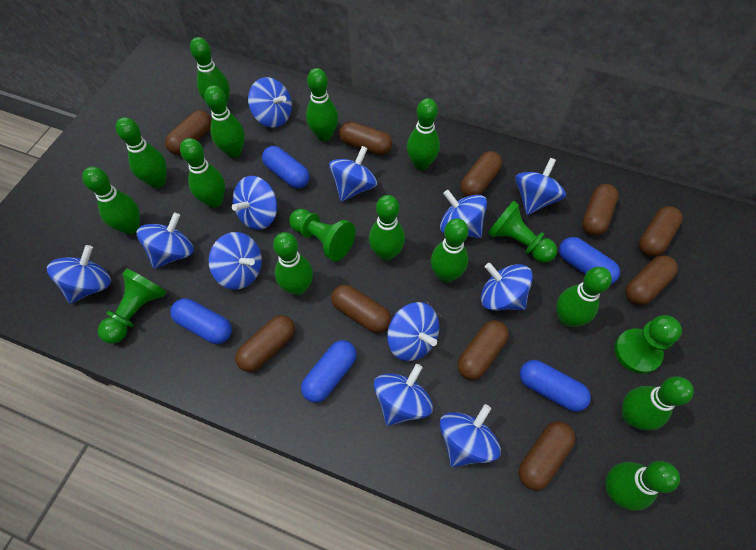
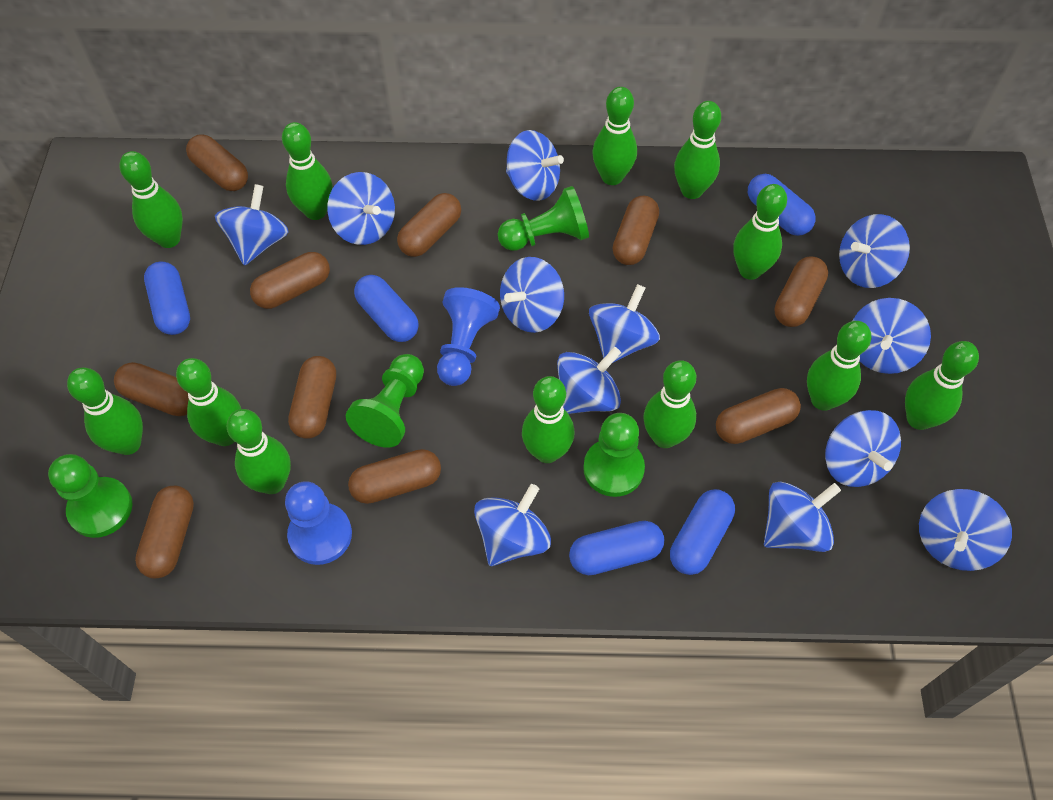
blue pawn: none = 0 -> [285,481,352,565] [437,287,500,386] = 2
green bowling pin: [82,167,140,235] [116,117,167,188] [180,138,225,208] [190,37,230,106] [204,85,245,158] [273,232,313,295] [306,68,338,141] [369,195,405,261] [407,98,440,170] [431,218,469,283] [556,267,612,327] [605,461,680,511] [622,376,694,430] = 13 -> [67,367,143,455] [119,151,183,248] [176,358,241,446] [226,409,291,494] [282,122,333,220] [522,376,574,463] [592,87,637,185] [643,360,696,448] [674,101,721,199] [733,184,787,280] [807,321,871,411] [905,341,979,430] = 12

